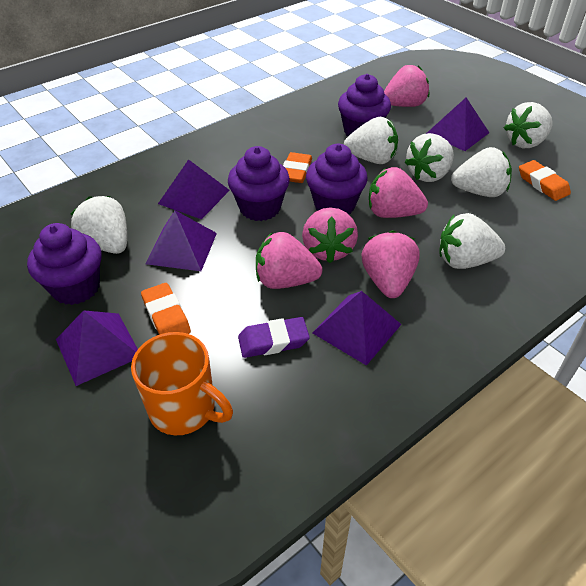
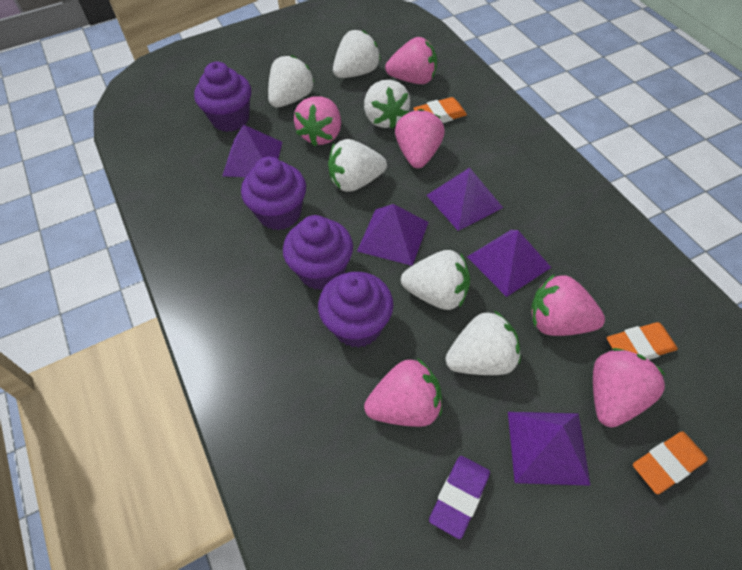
orange mug: [131,332,233,435] = 1 -> none = 0
pink strawberry: [256,232,322,289] [302,207,358,263] [361,230,420,298] [369,167,428,218] [384,65,429,107] = 5 -> [294,96,341,146] [364,358,442,427] [385,37,437,84] [395,109,445,168] [531,274,605,336] [593,348,665,427] = 6

